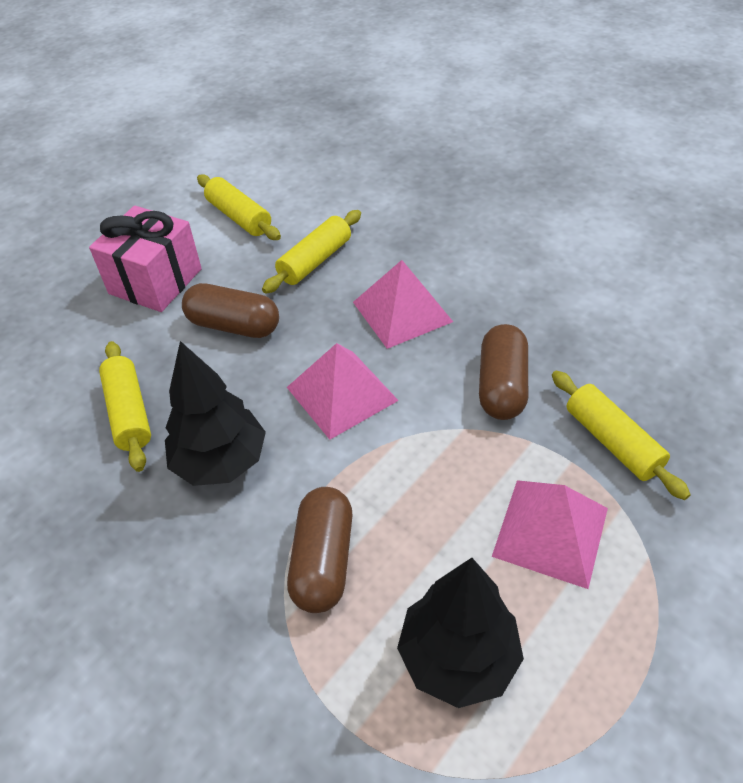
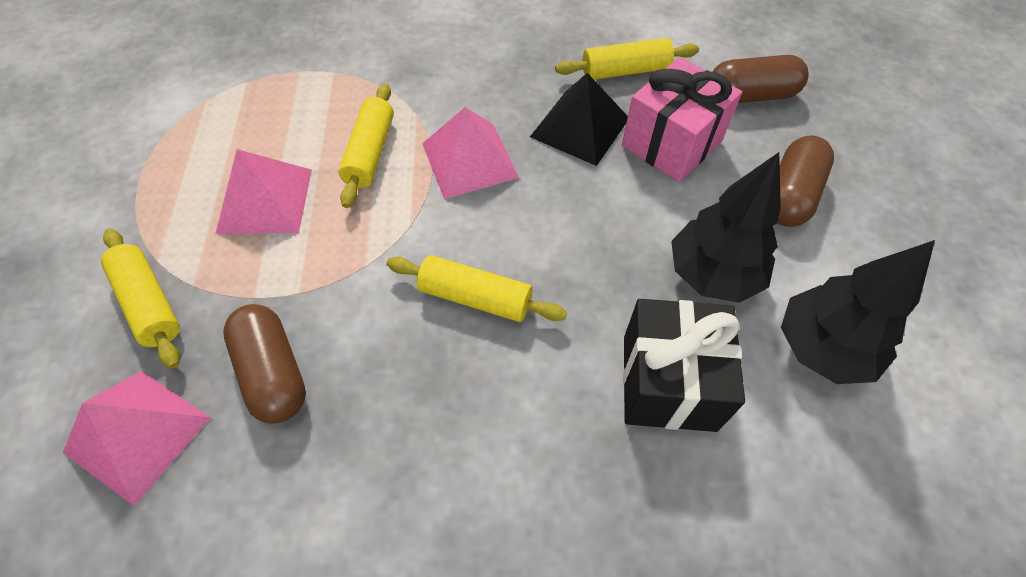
black gift: none = 0 -> [623,299,745,432] = 1
black pyramid: none = 0 -> [530,73,628,166] = 1

